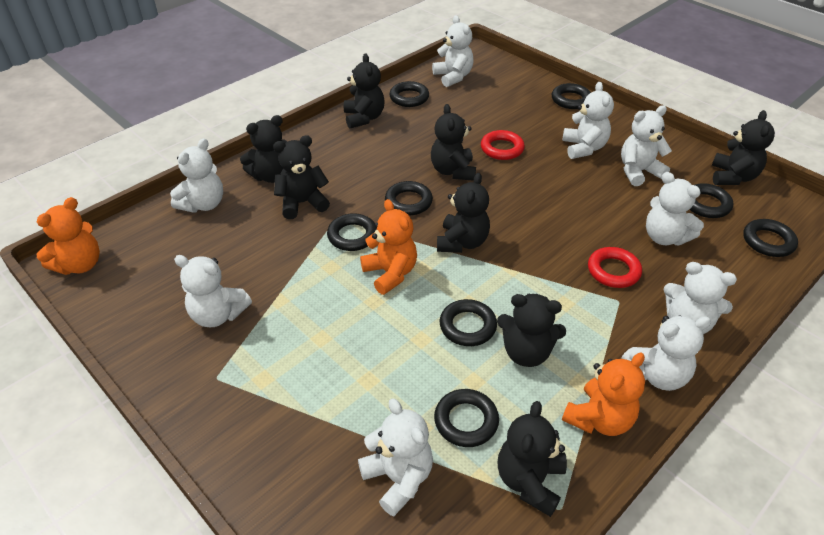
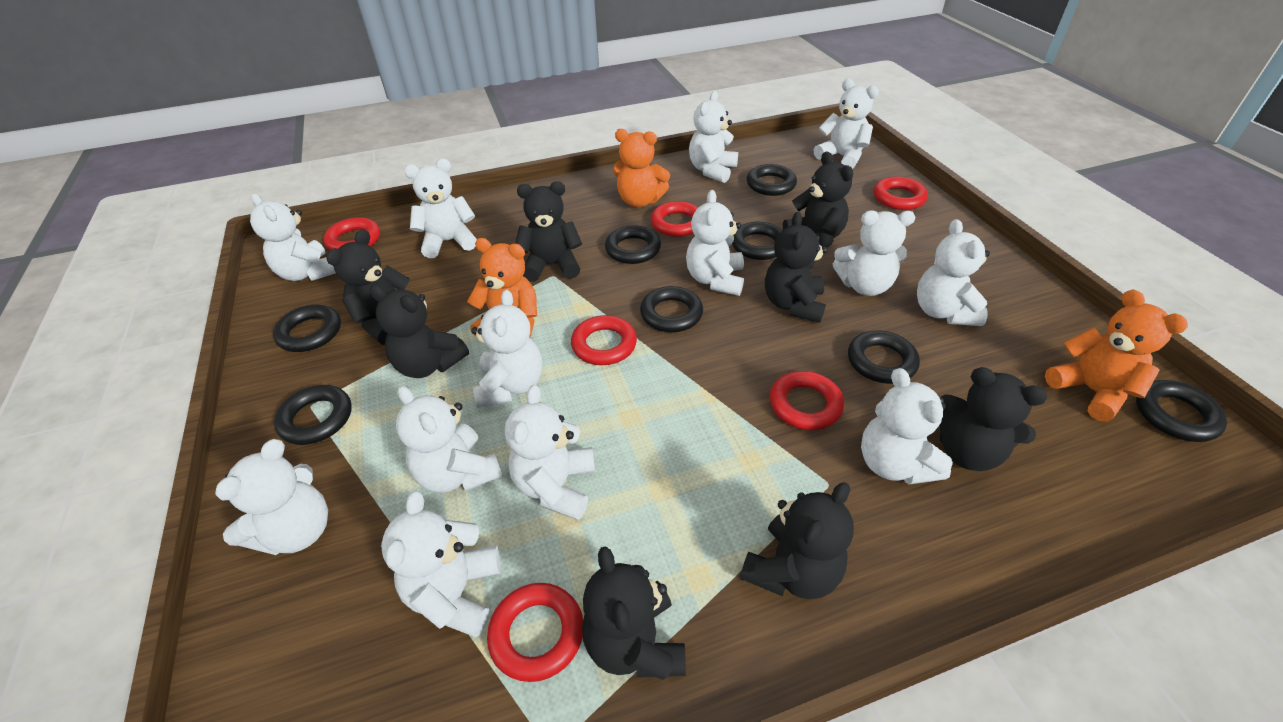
red ring: [481,130,525,160] [588,247,642,288] = 2 -> [323,217,380,250] [487,583,583,682] [571,315,637,365] [651,201,698,237] [770,371,844,430] [874,177,928,210] = 6
white teddy bear: [170,138,223,213] [174,255,252,327] [358,399,433,516] [432,15,474,87] [562,82,614,159] [621,105,672,186] [621,316,711,391] [646,172,704,246] [663,262,737,334] = 9 -> [215,439,328,555] [250,193,336,281] [381,491,501,637] [396,386,502,493] [404,159,477,258] [471,290,542,408] [505,385,595,520] [686,190,744,296] [689,91,738,183] [814,79,879,169] [833,210,916,296] [861,368,953,485] [917,219,990,326] = 13

